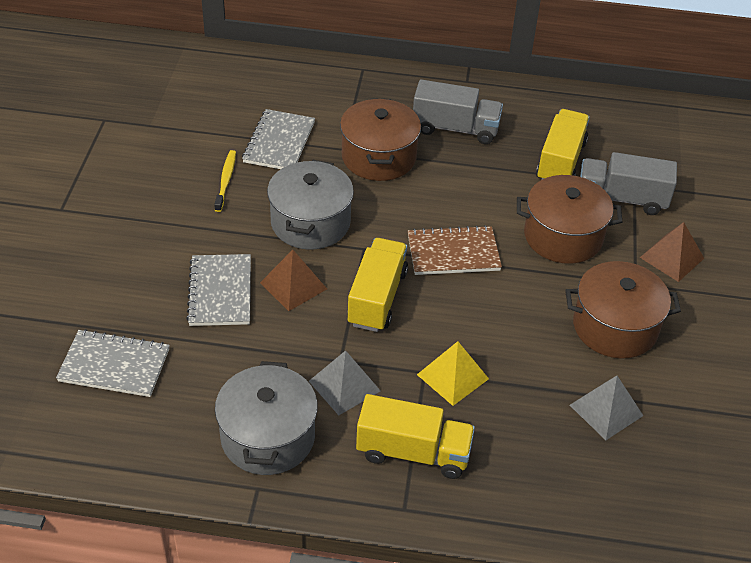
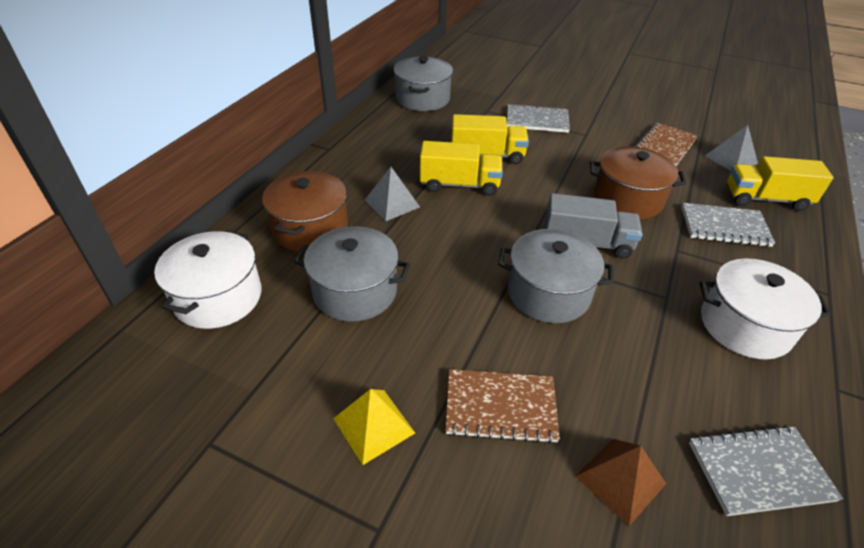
brown notebook: [408,225,502,275] = 1 -> [445,369,560,444] [635,123,698,166] = 2
brown pot: [340,98,421,181] [517,175,622,264] [565,261,681,359] = 3 -> [262,171,348,252] [590,146,686,220] = 2
brown pyramid: [260,250,327,311] [640,222,704,282] = 2 -> [575,439,666,526] = 1
grey pot: [215,361,318,475] [267,160,354,250] = 2 -> [294,226,410,322] [393,56,453,111] [498,229,614,323] = 3
grey truck: [413,79,503,144] [580,152,677,215] = 2 -> [545,193,642,259] = 1
white pot: none = 0 -> [154,230,261,329] [699,258,831,359] = 2
yellow toothbrush: [214,150,236,212] = 1 -> none = 0

